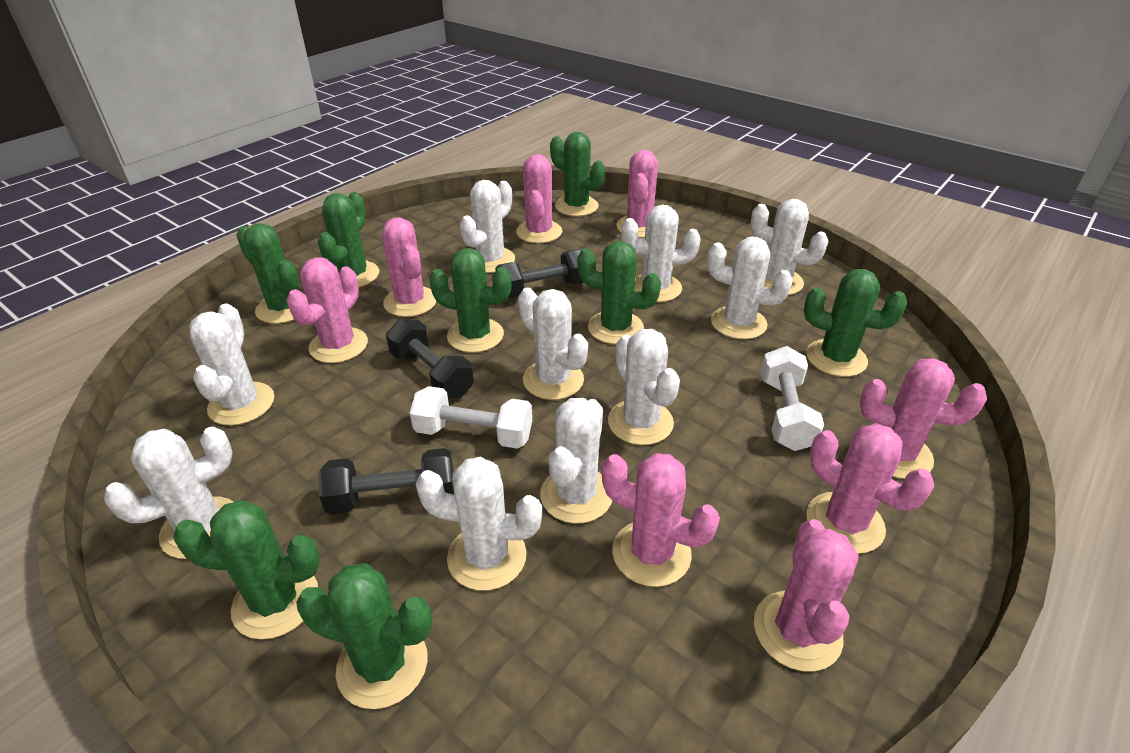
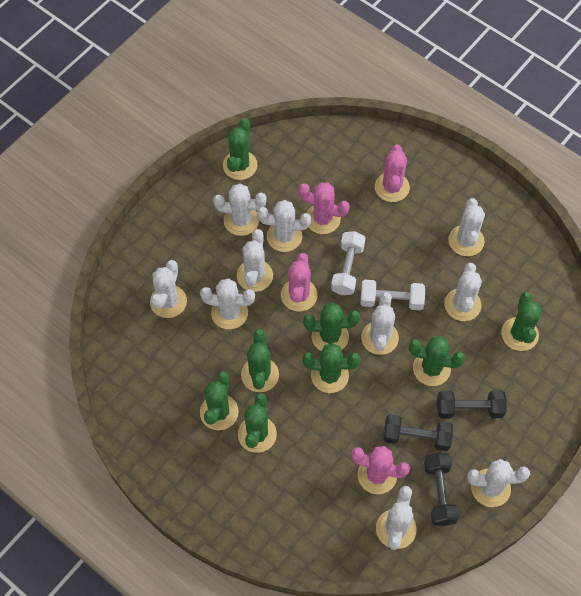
pink cactus: [286,257,368,363] [382,217,437,317] [516,154,562,243] [601,453,720,587] [616,150,658,238] [754,519,859,672] [806,423,934,554] [860,358,987,479] = 8 -> [281,253,317,311] [298,182,350,234] [351,446,410,494] [375,144,410,202] = 4

